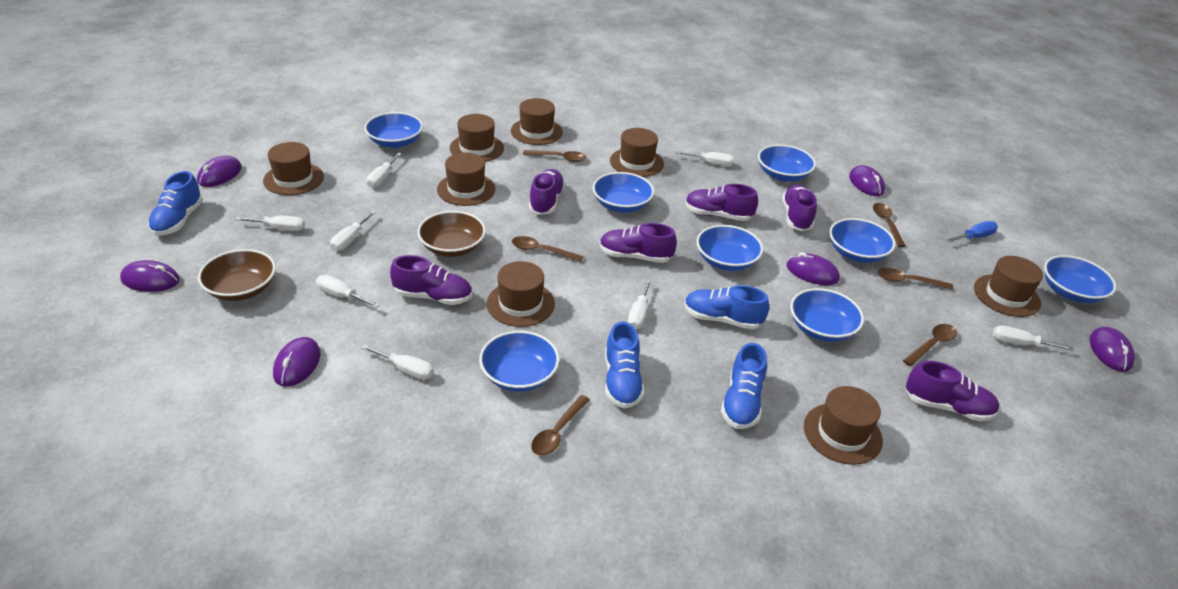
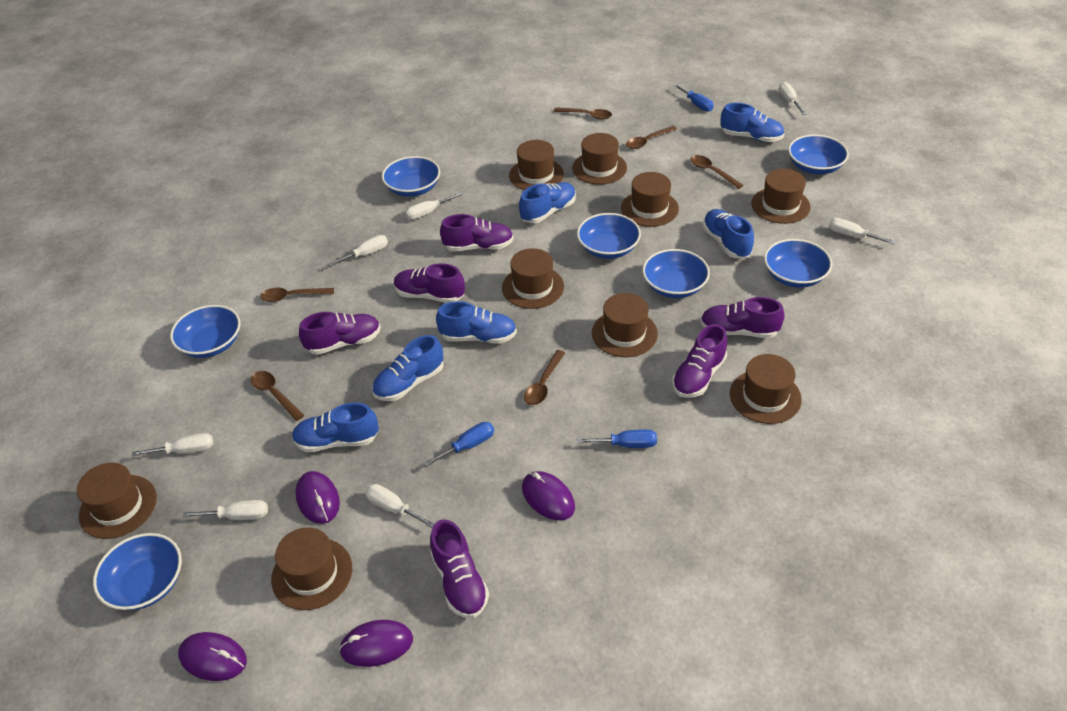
blue bowl: [364,112,423,148] [479,331,559,392] [593,172,654,213] [696,225,763,271] [758,145,816,181] [790,288,864,342] [829,218,896,263] [1044,255,1116,303] = 8 -> [93,533,182,610] [170,305,241,358] [382,156,440,197] [577,213,641,259] [642,249,710,298] [764,239,832,288] [788,135,849,174] = 7
blue screwdriver: [947,221,998,242] = 1 -> [424,422,494,467] [577,429,657,448] [674,84,714,112] = 3
blue shoe: [148,171,203,236] [605,322,645,409] [684,285,769,330] [721,343,767,429] = 4 -> [292,403,379,452] [372,335,444,401] [436,301,517,344] [519,182,576,223] [703,209,754,258] [720,103,784,142] = 6
brown bowl: [198,249,276,301] [417,211,486,257] = 2 -> none = 0
brown hat: [263,142,324,195] [437,153,495,206] [450,114,504,162] [486,261,555,327] [511,98,563,145] [610,128,664,177] [804,386,883,465] [974,256,1043,317] = 8 -> [77,462,157,539] [271,527,352,610] [502,248,564,309] [509,140,564,190] [572,133,627,185] [592,293,658,357] [621,172,679,227] [730,354,802,424] [751,169,811,224] = 9
purple mouse: [120,260,180,292] [197,156,242,187] [273,337,321,387] [786,252,840,285] [849,165,885,196] [1089,327,1135,372] = 6 -> [178,632,247,681] [295,471,340,524] [339,620,413,667] [522,471,575,521] = 4
white screwdriver: [235,216,305,231] [316,275,379,308] [330,211,376,251] [361,344,434,380] [367,153,402,188] [628,280,652,329] [675,151,734,166] [993,325,1073,350] = 8 -> [132,433,213,456] [183,500,268,520] [328,235,388,266] [365,484,435,528] [405,192,462,220] [779,82,806,115] [829,218,896,244] = 7

